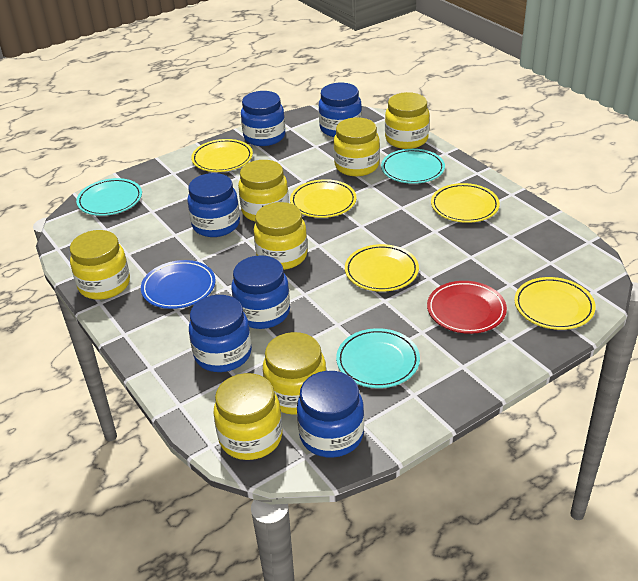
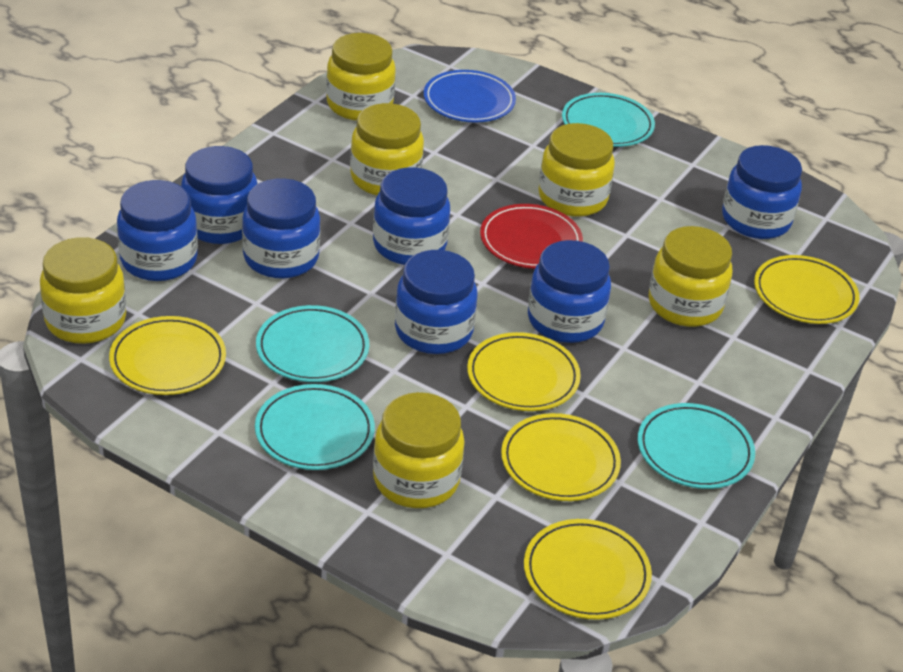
blue jar: [187,173,240,237] [189,295,252,372] [231,255,290,329] [241,91,285,146] [297,371,364,458] [319,83,362,137] = 6 -> [117,180,198,281] [181,146,258,244] [242,178,321,279] [373,167,450,265] [395,250,477,354] [528,240,611,343] [722,145,802,239] = 7
turquoise plate: [76,178,142,216] [336,328,420,388] [381,149,445,184] = 3 -> [255,384,375,470] [256,305,369,382] [562,93,655,147] [638,403,755,489] = 4
yellow jar: [70,230,130,300] [214,373,283,460] [238,160,289,222] [254,202,308,270] [263,332,327,415] [334,117,380,176] [385,92,430,149] = 7 -> [40,237,126,344] [326,33,396,121] [350,103,424,195] [373,392,465,508] [538,123,615,217] [648,226,732,327] = 6

